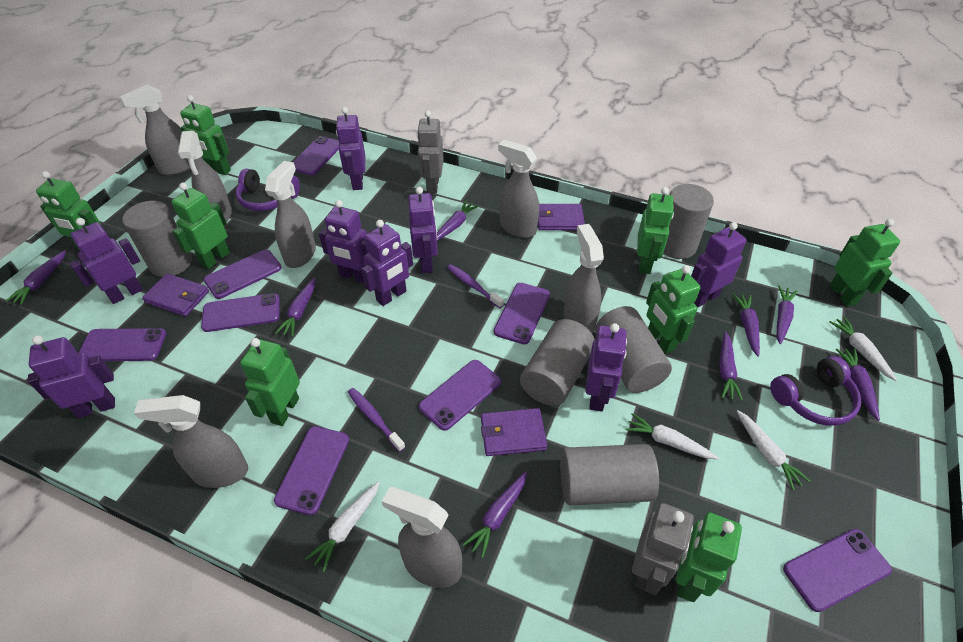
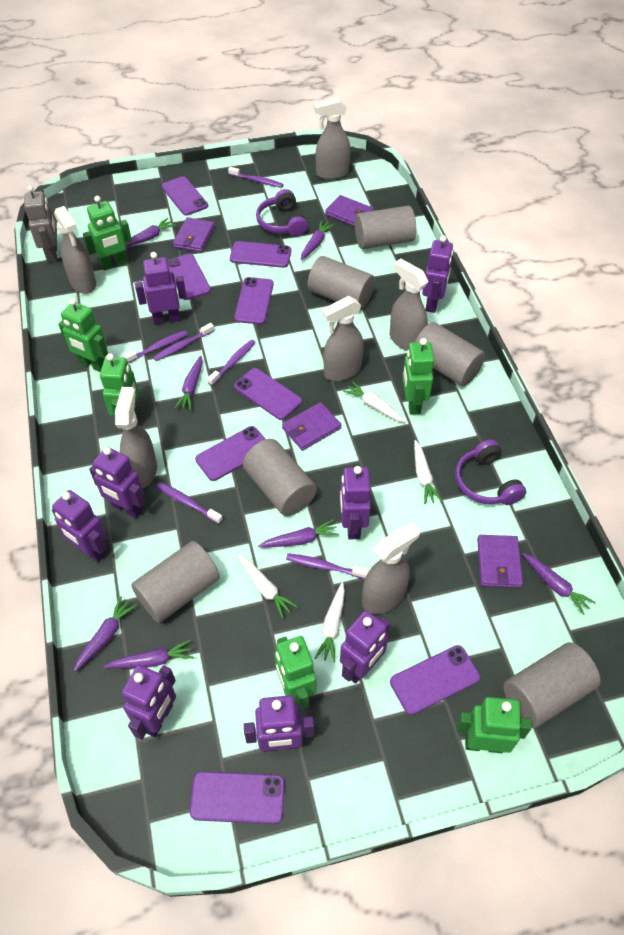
green robot: [36,171,101,249] [171,183,230,269] [180,95,231,175] [240,338,300,426] [637,187,674,274] [646,265,700,354] [676,512,742,602] [830,219,900,306] = 8 -> [58,298,108,372] [83,196,132,271] [100,353,139,429] [274,636,316,710] [402,338,434,415] [457,697,532,753] = 6
grey cylinder: [122,201,192,277] [520,319,595,406] [560,444,659,505] [595,306,672,393] [663,184,714,259] = 5 -> [131,541,220,623] [243,439,317,516] [308,256,375,310] [355,206,416,249] [415,322,485,386] [504,643,601,728] = 6
grey robot: [417,111,444,194] [632,503,694,595] = 2 -> [24,185,57,263] = 1
grey spray bottle: [120,85,190,175] [134,395,248,488] [178,131,232,222] [265,161,316,268] [382,487,462,588] [498,140,539,238] [563,224,604,334] = 7 -> [54,206,96,294] [115,387,157,488] [314,98,350,180] [322,296,364,381] [362,522,420,614] [390,258,428,351] = 6
purple carrot: [6,250,66,305] [275,277,315,337] [437,200,479,241] [463,471,527,558] [719,332,743,401] [733,294,760,357] [777,286,797,344] [836,348,880,421] = 8 -> [74,596,137,672] [104,639,194,668] [125,218,176,247] [175,356,202,411] [258,519,339,547] [301,221,334,260] [522,553,596,615] = 7
purple toothbrush: [348,388,405,452] [447,264,504,308] = 2 -> [123,331,188,363] [153,323,214,361] [157,482,223,524] [207,339,256,386] [228,167,283,188] [286,553,369,579] = 6
purple wallet: [142,273,209,317] [481,408,547,456] [538,204,585,230] = 3 -> [173,217,215,252] [282,402,342,451] [325,195,373,227] [477,535,523,588] = 4

